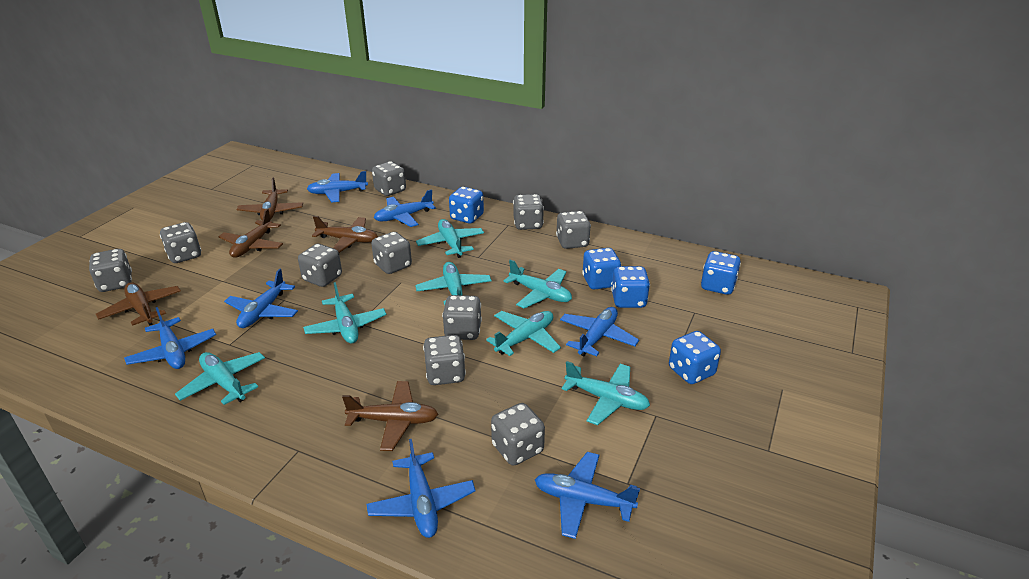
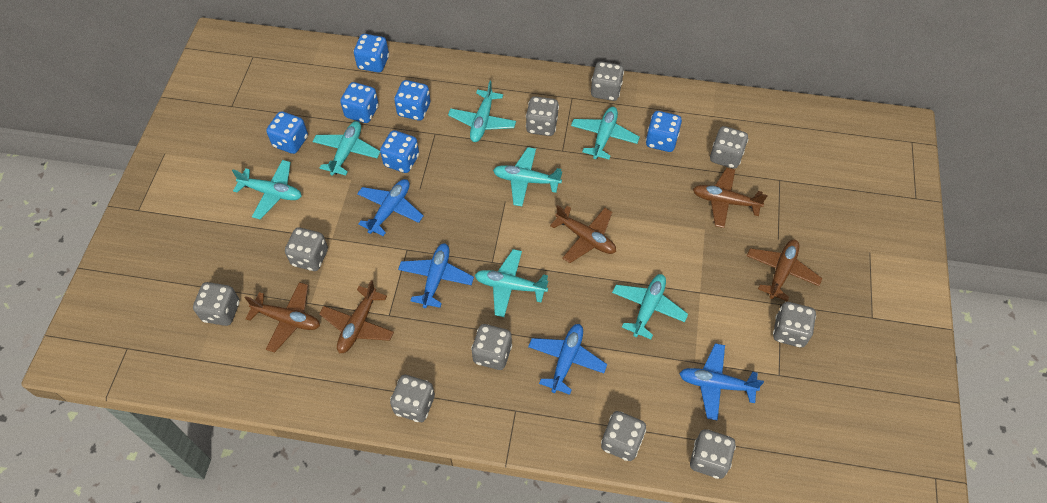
blue dice: [449,187,484,223] [582,248,621,289] [611,266,650,308] [669,331,721,384] [701,251,741,295] = 5 -> [266,111,308,154] [340,82,379,123] [354,34,389,73] [380,130,419,173] [394,80,430,120] [646,111,682,152] = 6
blue plane: [124,307,216,369] [224,268,298,328] [307,171,368,203] [367,439,476,538] [374,189,436,227] [535,452,640,539] [560,307,639,356] = 7 -> [357,179,424,236] [398,243,474,308] [528,324,607,395] [679,343,764,421] = 4

